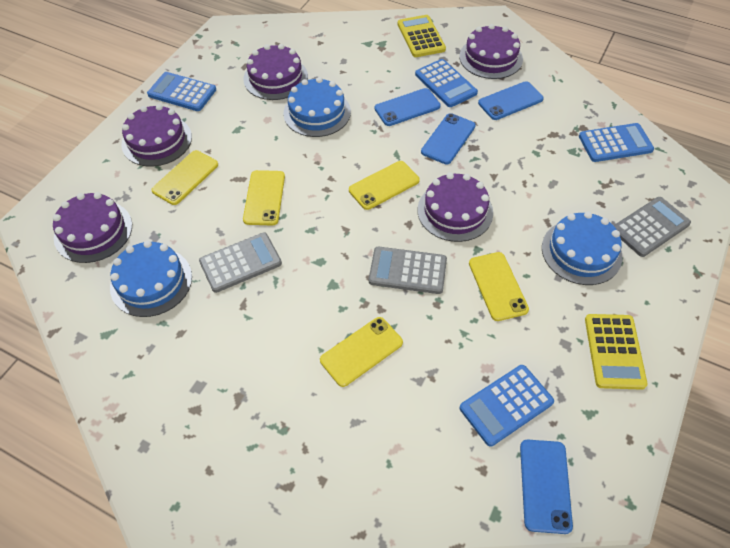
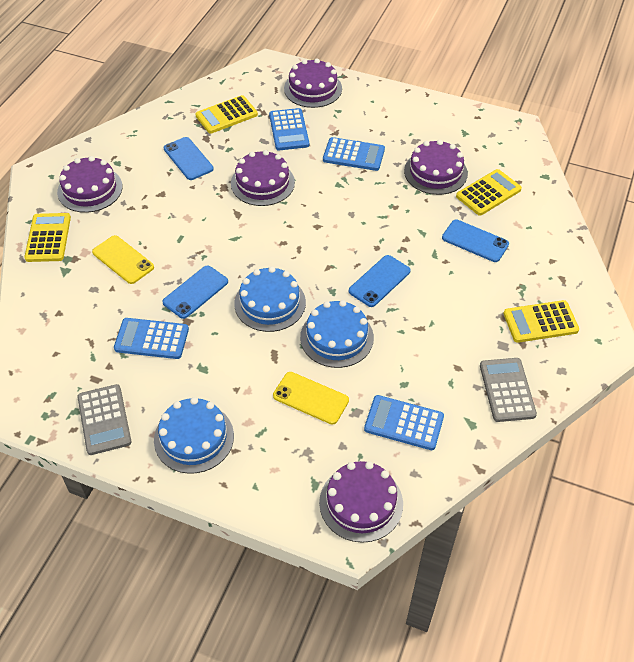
grey calculator: [199,232,282,293] [369,247,447,294] [614,197,691,257] = 3 -> [77,384,132,455] [480,358,537,422] = 2
yellow calculator: [398,15,446,57] [585,314,648,390] = 2 -> [24,213,71,262] [195,95,258,134] [456,169,522,216] [503,300,579,343] = 4
yellow phone: [151,150,218,205] [243,170,285,226] [320,317,403,387] [349,161,420,210] [469,252,529,321] = 5 -> [92,235,154,284] [273,372,349,424] = 2

